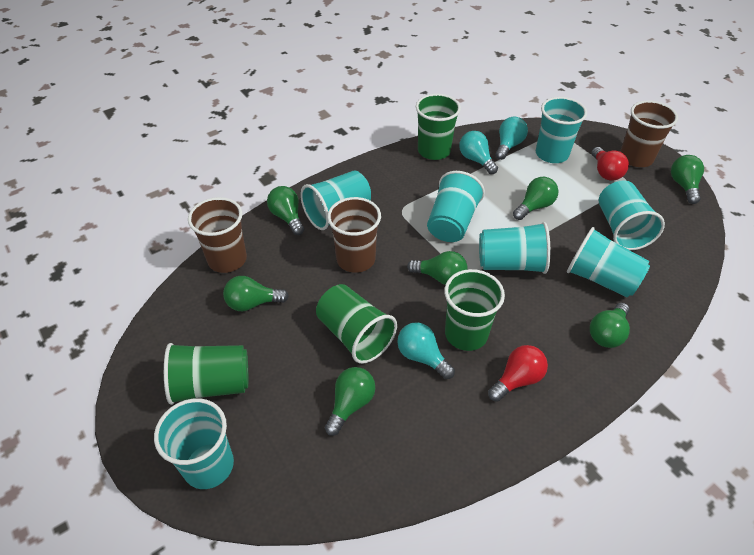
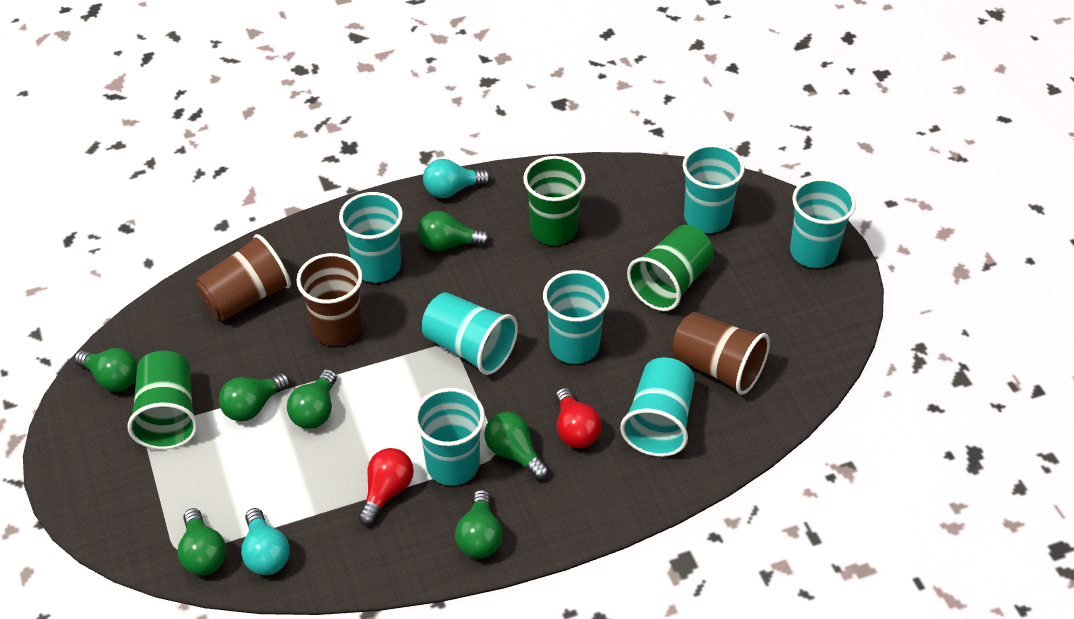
green cup: [164,343,248,405] [316,284,397,364] [416,94,461,160] [444,269,505,351] = 4 -> [128,351,198,450] [523,156,586,245] [627,225,714,311] = 3
turquoise light bulb: [397,322,455,379] [459,131,498,174] [495,116,528,160] = 3 -> [241,508,290,575] [423,159,491,198] = 2

